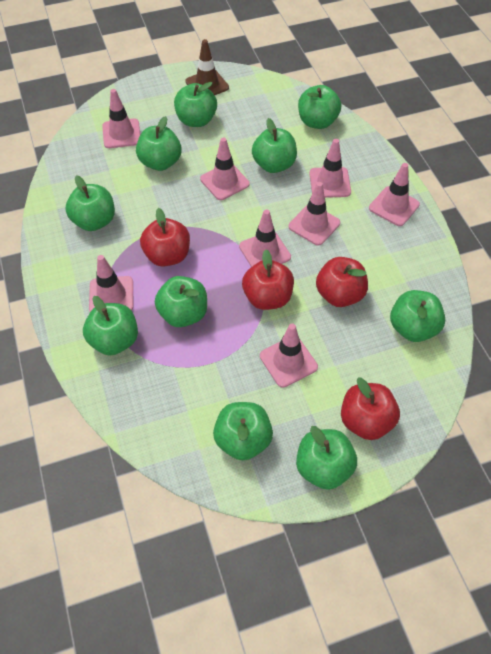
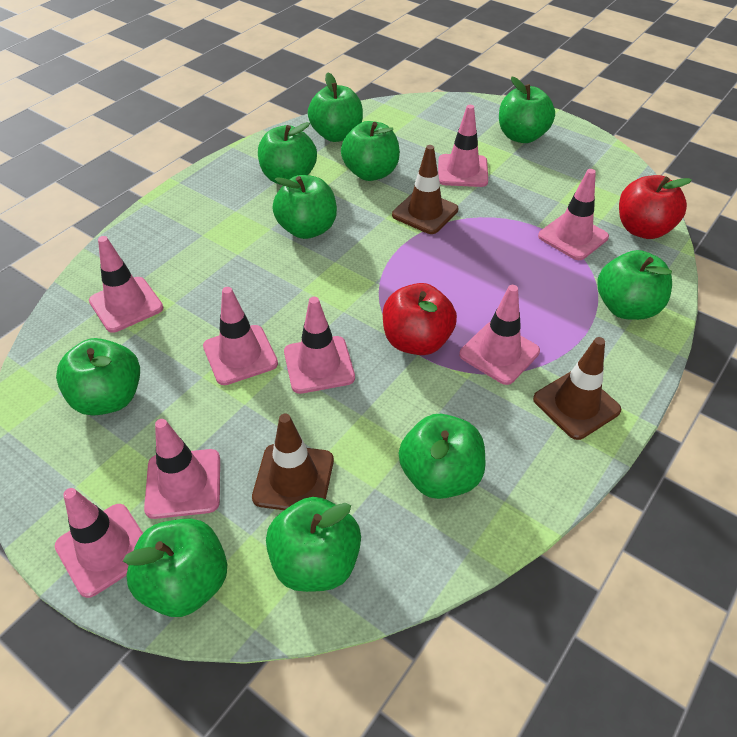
brown traffic cone: [186,39,229,95] = 1 -> [252,414,334,510] [392,145,458,234] [533,337,621,440] = 3
red apple: [140,208,190,267] [242,250,294,310] [316,257,368,307] [341,377,400,440] = 4 -> [383,283,457,355] [619,175,692,239] = 2

